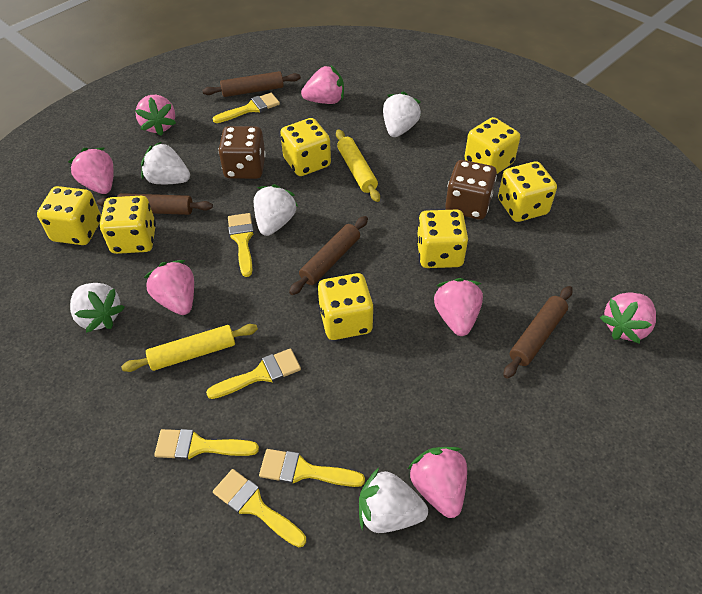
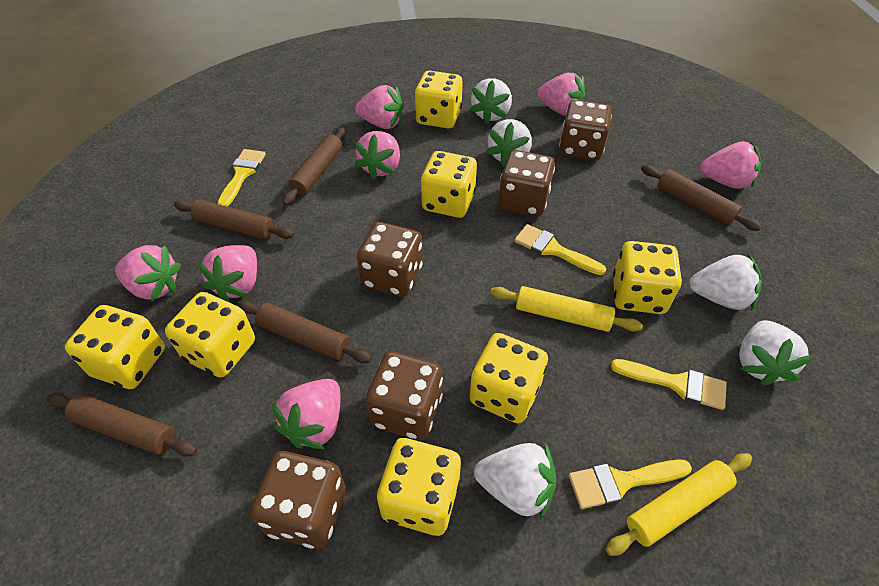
brown dice: [218,126,266,179] [445,160,497,220] = 2 -> [250,451,346,549] [357,222,423,297] [366,351,443,440] [498,150,555,217] [559,100,612,161] = 5
brown rolling pin: [97,193,213,215] [202,71,301,97] [289,216,368,295] [503,286,573,379] = 4 -> [47,393,197,456] [174,200,294,239] [237,300,372,363] [283,127,346,206] [641,165,762,231] = 5
yellow brush: [154,429,259,460] [206,348,301,399] [213,93,280,123] [213,469,306,547] [228,213,254,277] [259,449,365,487] = 6 -> [217,149,266,207] [514,224,606,275] [568,459,692,509] [611,359,727,410] = 4

